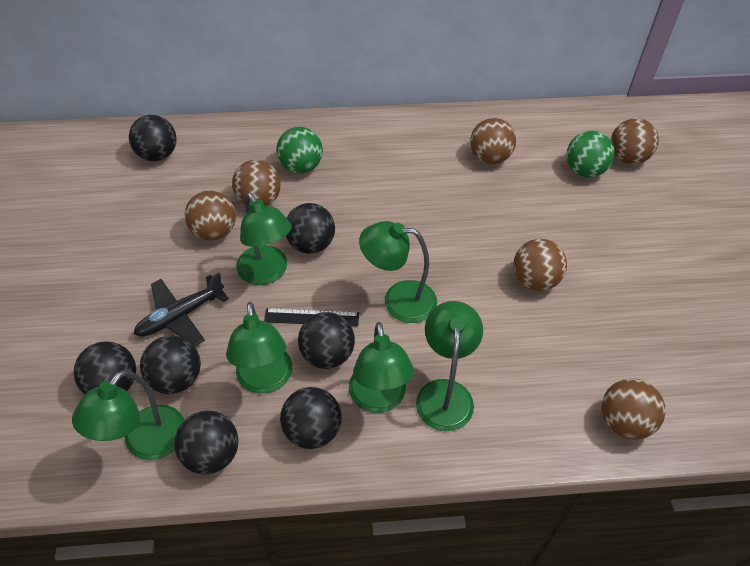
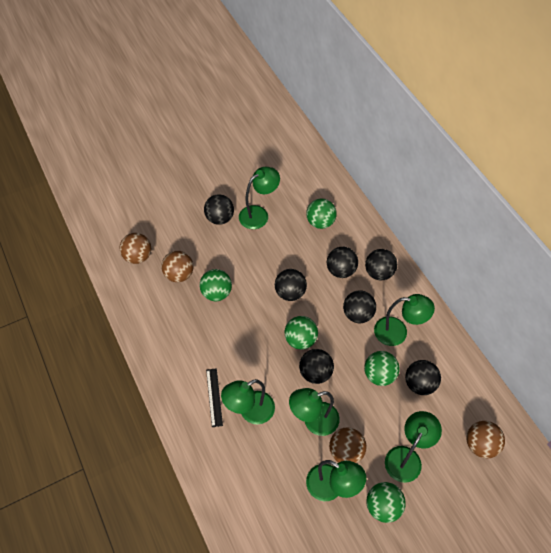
black plane: [134,273,229,347] = 1 -> none = 0
brown ball: [185,190,236,241] [232,160,281,206] [470,118,516,164] [513,239,567,291] [602,378,665,440] [611,118,659,164] = 6 -> [120,233,151,264] [162,251,193,282] [329,427,367,463] [466,421,505,458] = 4
green ball: [276,127,323,174] [566,131,615,177] = 2 -> [200,269,232,301] [285,316,318,350] [306,199,337,229] [364,351,400,386] [366,482,406,523] = 5

